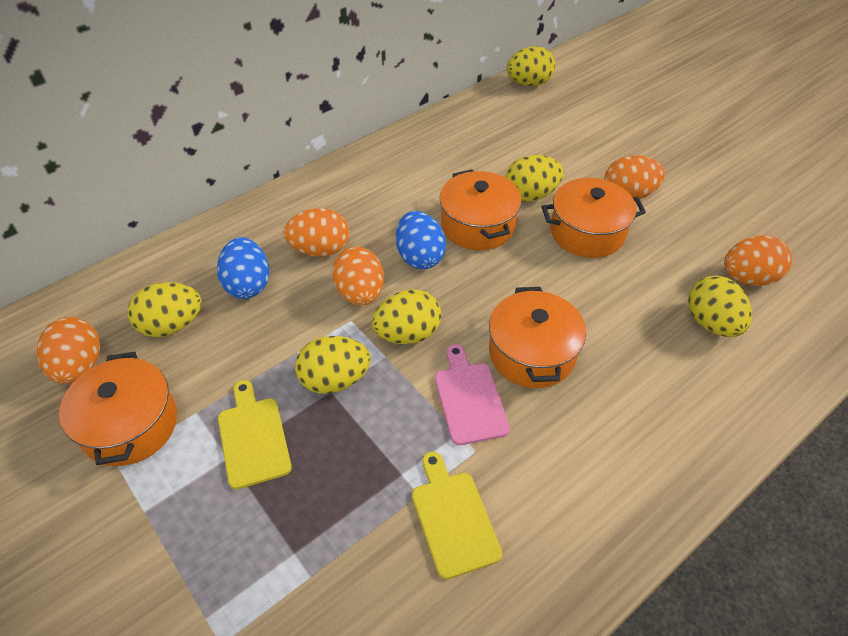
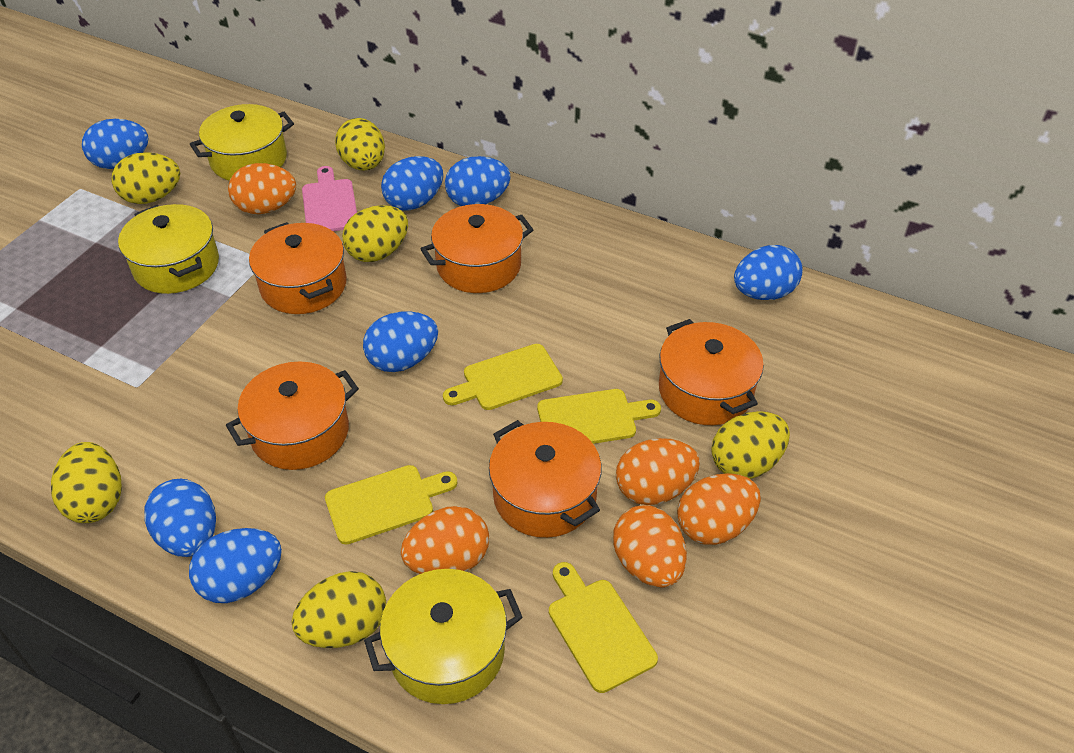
blue egg: [217,237,269,299] [396,211,446,269] = 2 -> [82,119,149,169] [144,479,216,557] [189,528,282,603] [363,311,438,372] [381,156,443,210] [445,156,511,206] [734,245,803,300] = 7
orange pot: [59,352,177,466] [440,169,522,250] [489,287,586,388] [541,178,646,258] = 4 -> [226,362,359,470] [249,222,347,314] [421,204,533,293] [489,420,602,538] [659,319,764,425] = 5
yellow cutting board: [218,380,292,489] [412,451,502,579] = 2 -> [325,465,458,544] [443,344,563,410] [537,389,661,444] [549,562,658,693] = 4
yellow pot: none = 0 -> [118,204,219,294] [190,104,294,181] [364,569,523,704] = 3

